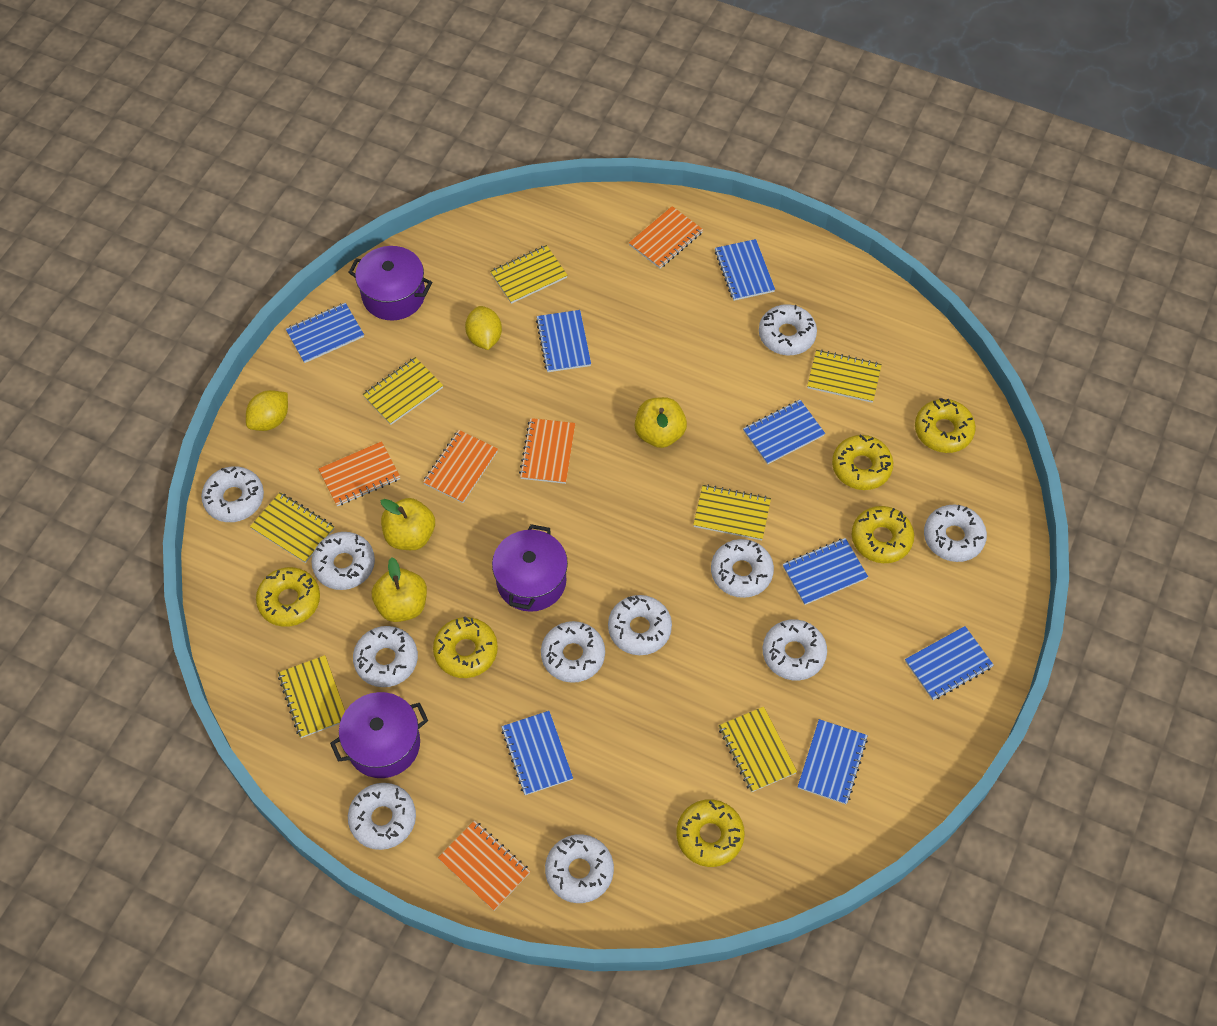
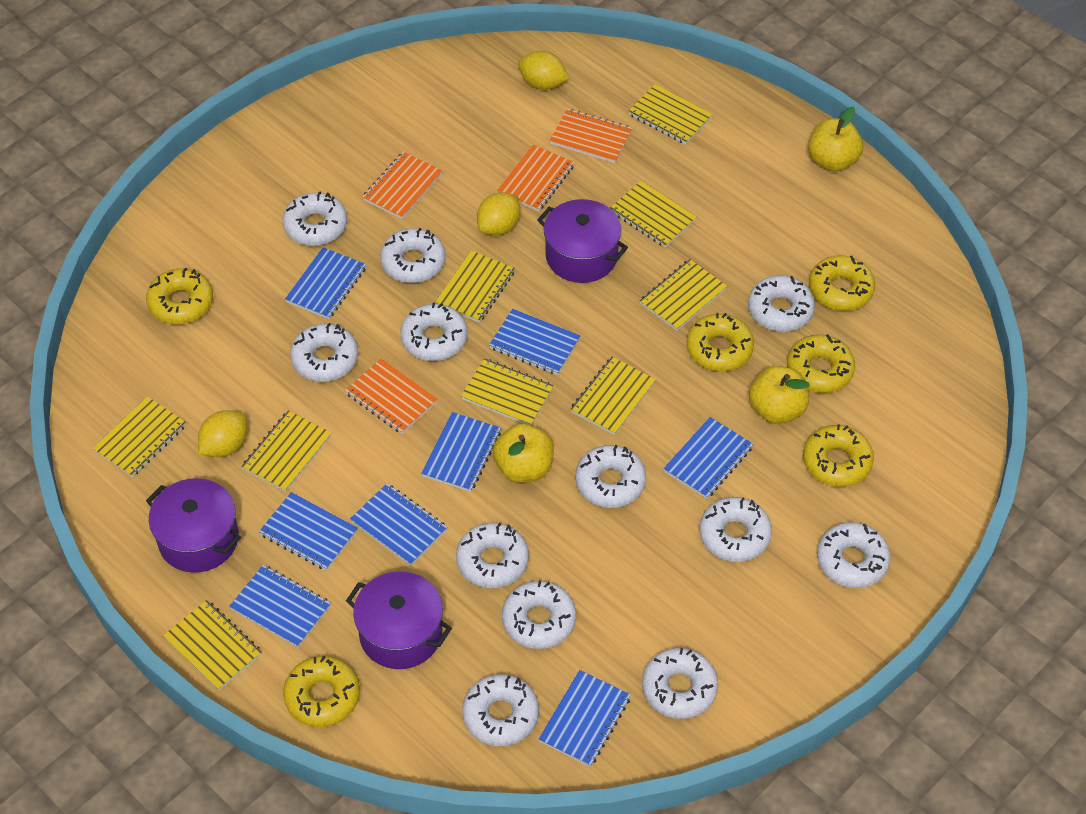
orange notebook: [318,441,400,506] [423,430,498,503] [438,820,530,911] [519,418,575,484] [629,206,703,268] = 5 -> [345,359,438,434] [362,152,443,219] [497,145,574,212] [549,109,633,163] = 4
white donut: [201,466,264,522] [311,532,375,590] [348,783,416,850] [353,626,418,687] [541,621,605,683] [545,834,614,903] [608,595,672,655] [711,539,774,598] [759,304,817,356] [762,619,827,680] [924,505,987,562] = 11 -> [283,191,347,246] [290,323,358,382] [380,228,445,283] [400,303,468,361] [456,522,529,588] [462,674,539,746] [502,581,576,649] [575,445,646,508] [642,648,718,719] [699,497,772,562] [748,275,815,332] [817,522,891,588] = 12
yellow lemon: [246,390,288,431] [465,306,502,350] = 2 -> [198,410,247,457] [477,192,520,235] [518,51,569,90] = 3
yellow notebook: [250,492,335,563] [278,655,345,738] [362,357,443,425] [490,245,568,304] [693,484,771,540] [719,707,797,792] [807,350,882,403] = 7 -> [92,396,186,477] [163,600,262,691] [241,411,332,492] [435,250,515,323] [461,358,554,425] [570,357,656,435] [610,181,697,248] [628,84,713,145] [640,259,727,331] = 9

